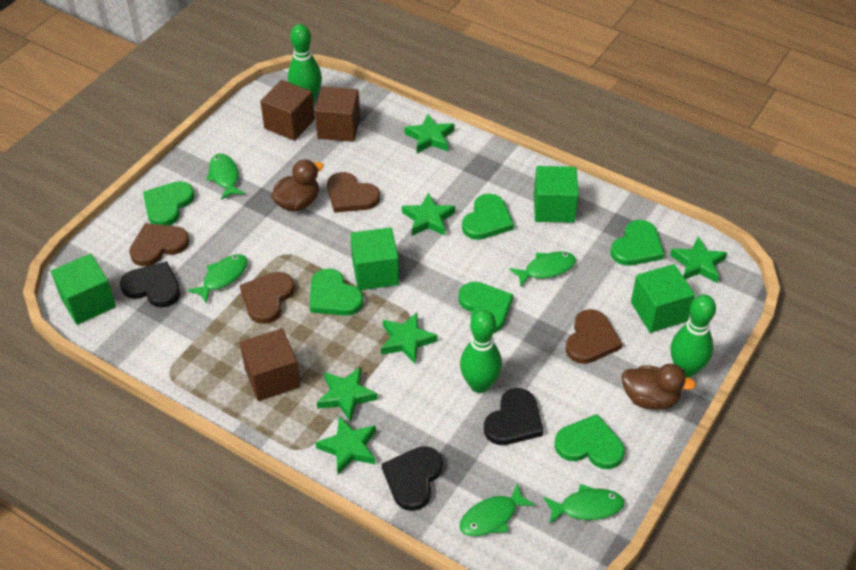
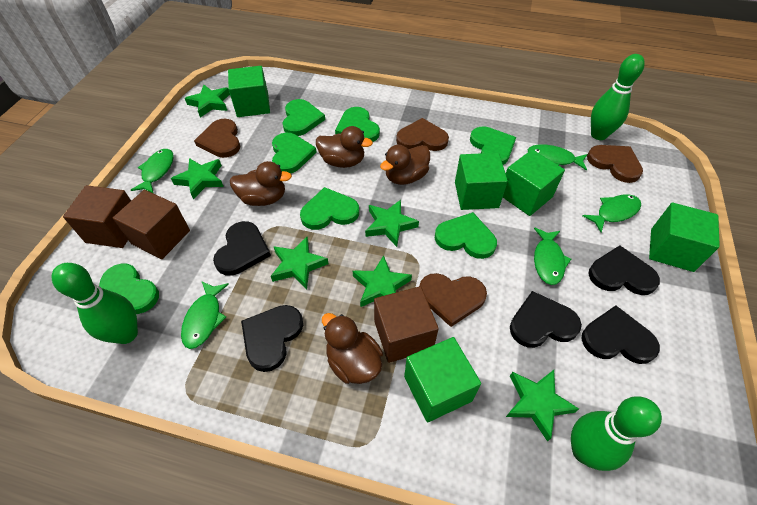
black heart: [120,261,181,307] [382,446,443,511] [484,388,544,445] = 3 -> [213,221,271,276] [241,305,303,372] [510,291,582,348] [581,306,660,364] [588,245,660,295] = 5
brown duck: [271,160,324,212] [622,364,696,410] = 2 -> [230,161,292,206] [316,126,373,168] [322,313,383,384] [380,145,430,185] = 4
green cube: [51,254,116,325] [350,227,399,290] [534,166,579,223] [631,264,695,333] = 4 -> [228,66,270,117] [404,337,481,422] [455,153,508,210] [503,149,565,216] [649,203,720,272] = 5
green heart: [143,181,195,225] [310,268,364,316] [458,282,513,333] [462,194,514,240] [555,414,625,469] [610,220,665,266] = 6 -> [99,263,159,314] [272,133,317,173] [283,99,325,136] [300,187,359,230] [335,107,380,142] [435,212,497,259] [470,126,516,165] = 7

